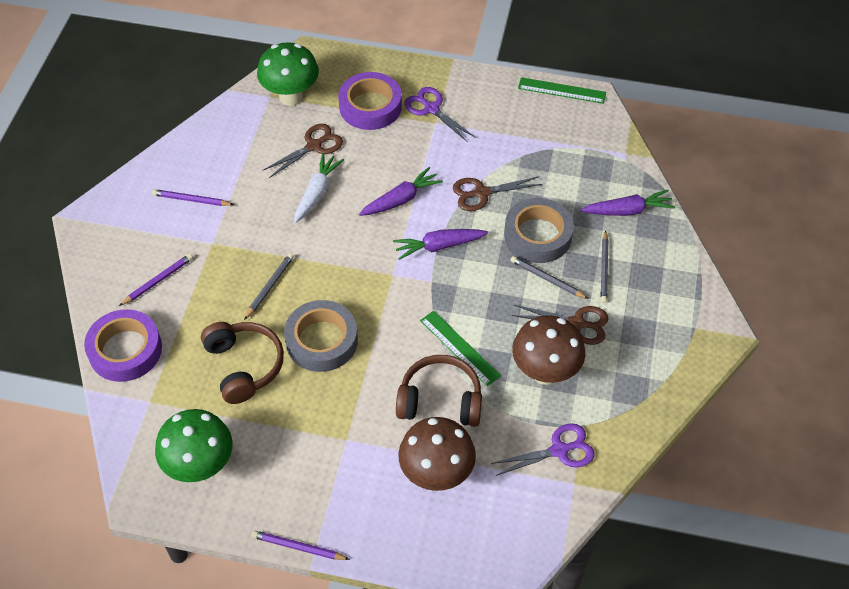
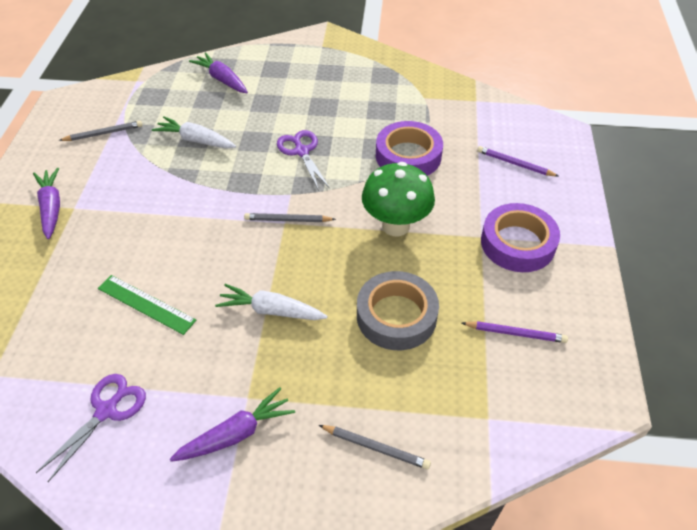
brown headphones: [201,322,284,404] [396,355,482,427] = 2 -> none = 0
brown mushroom: [398,417,476,491] [512,315,585,385] = 2 -> none = 0
brown scissors: [262,124,343,178] [453,176,542,211] [511,305,609,345] = 3 -> none = 0
green mushroom: [155,409,233,482] [257,42,319,106] = 2 -> [362,162,435,236] = 1
green ruler: [420,311,501,386] [518,77,606,104] = 2 -> [98,275,196,335] = 1
grey tape: [284,300,358,372] [504,198,574,263] = 2 -> [357,271,439,350] = 1
purple pencil: [119,254,193,306] [152,189,234,206] [251,530,350,560] = 3 -> [462,321,568,343] [477,146,559,177] = 2
white carrot: [294,153,344,223] = 1 -> [152,116,236,148] [215,284,328,320] = 2

